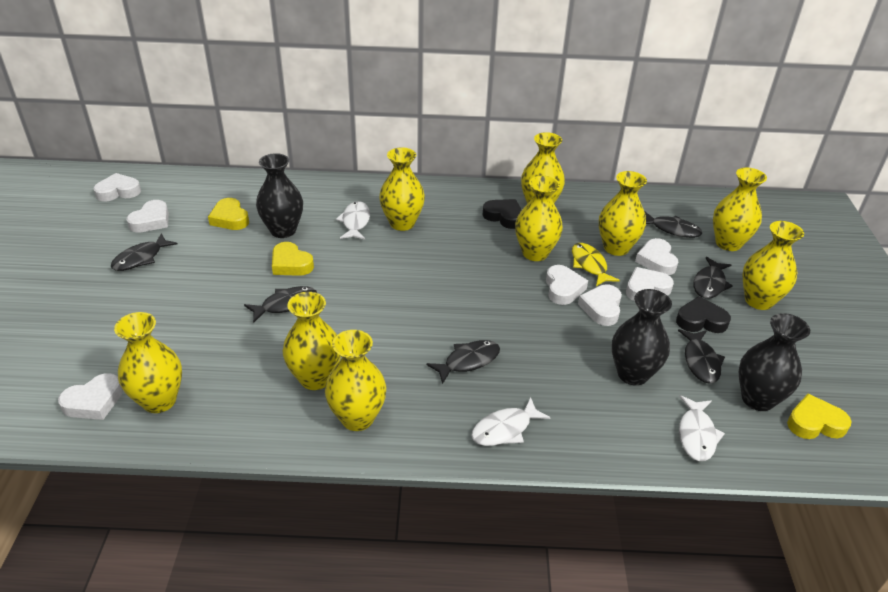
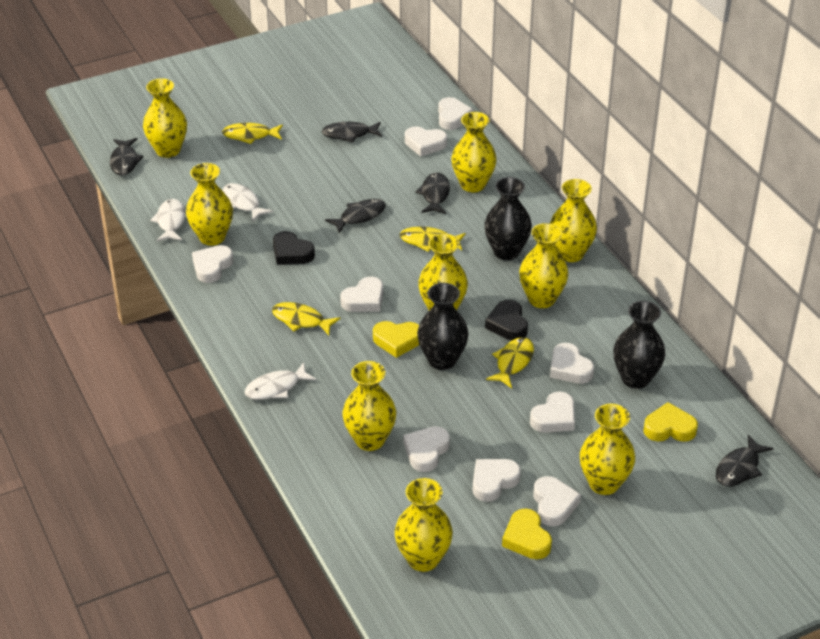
black fish: [111,233,178,271] [244,286,317,323] [426,340,500,384] [644,211,702,238] [678,329,725,384] [693,257,733,299] = 6 -> [110,138,144,176] [322,122,382,143] [325,199,386,233] [415,173,450,214] [716,435,773,486] = 5
white heart: [58,373,123,420] [93,173,141,201] [126,200,169,233] [546,265,588,305] [578,284,622,326] [626,267,674,301] [635,238,678,275] = 7 -> [192,245,233,283] [340,276,383,312] [403,426,450,472] [405,126,447,156] [438,97,473,130] [473,459,521,502] [530,391,575,433] [533,476,581,526] [550,343,594,384] = 9
yellow fish: [572,243,620,286] = 1 -> [222,123,283,144] [272,302,341,335] [400,227,466,252] [486,337,534,388] = 4

